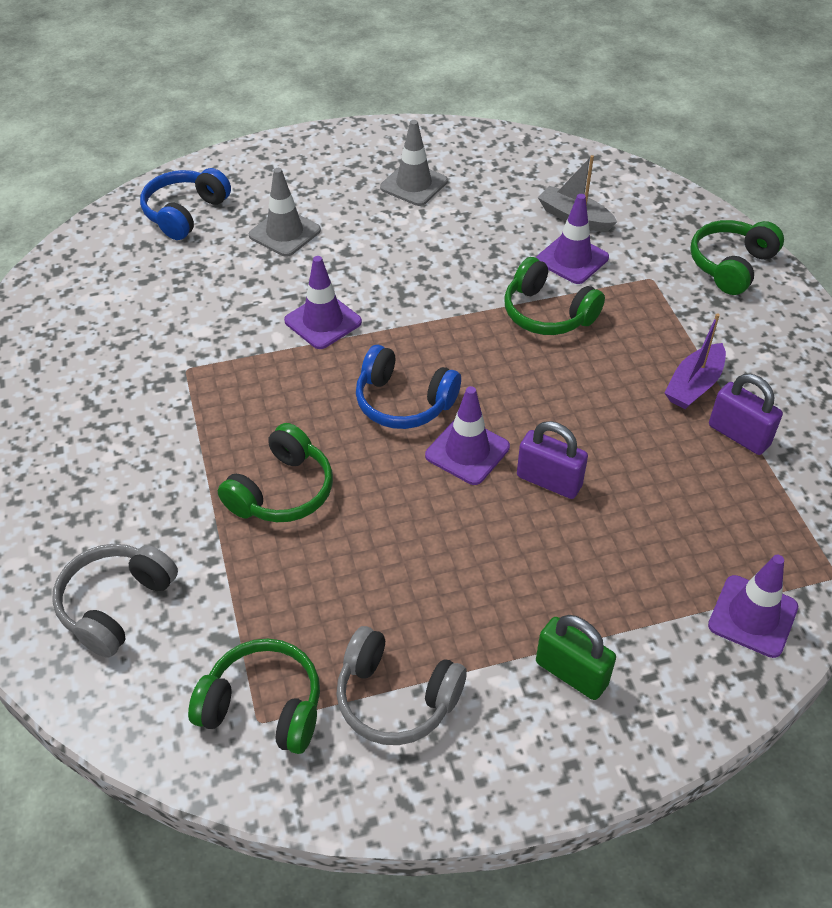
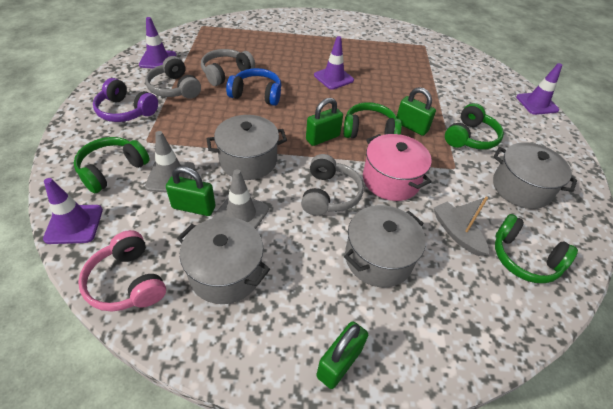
blue headphones: [140,168,231,240] [356,345,461,429] = 2 -> [226,68,281,106] = 1
green padlock: [536,615,616,700] = 1 -> [166,166,215,216] [306,98,343,146] [316,321,368,389] [397,87,436,136] = 4
grey headphones: [52,544,178,658] [336,626,467,745] = 2 -> [145,56,201,99] [201,49,255,86] [301,154,364,216] = 3
grey pot: none = 0 -> [177,217,270,304] [207,115,287,180] [344,205,426,287] [493,142,577,209] = 4
pink headphones: none = 0 -> [78,230,166,311] = 1
pink pot: none = 0 -> [363,134,432,201] = 1
purple boat: [664,313,726,409] = 1 -> none = 0
purple headphones: none = 0 -> [93,78,158,122] = 1
purple padlock: [517,421,588,499] [709,374,783,455] = 2 -> none = 0

